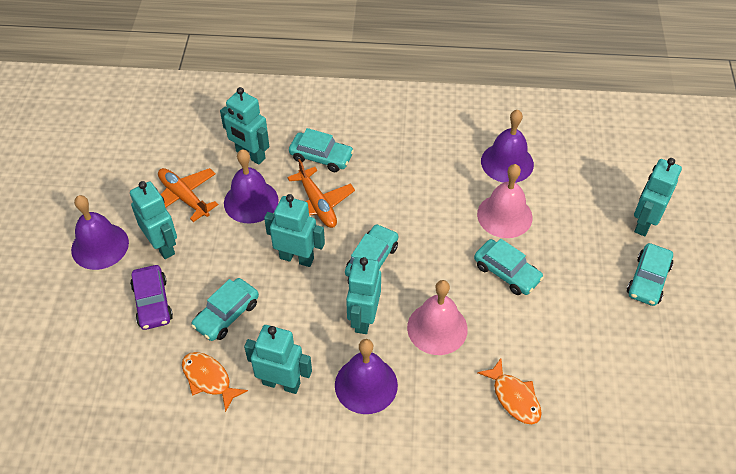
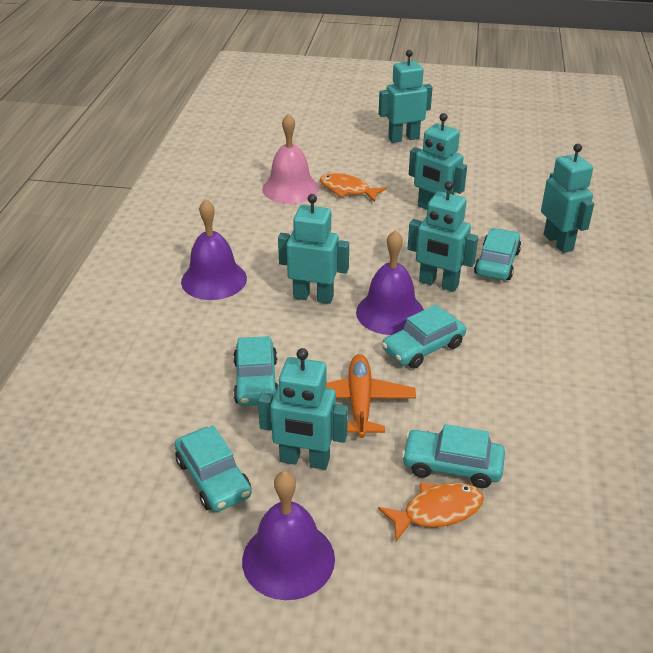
orange plane: [158,168,218,222] [287,159,355,228] = 2 -> [326,354,416,438] = 1
pink bell: [407,280,468,355] [477,164,533,238] = 2 -> [262,113,319,204] = 1
purple bell: [71,195,129,270] [224,149,279,224] [335,339,398,414] [481,110,534,183] = 4 -> [181,199,247,300] [242,471,335,600] [356,230,424,335] = 3
purple car: [130,265,173,330] = 1 -> none = 0

